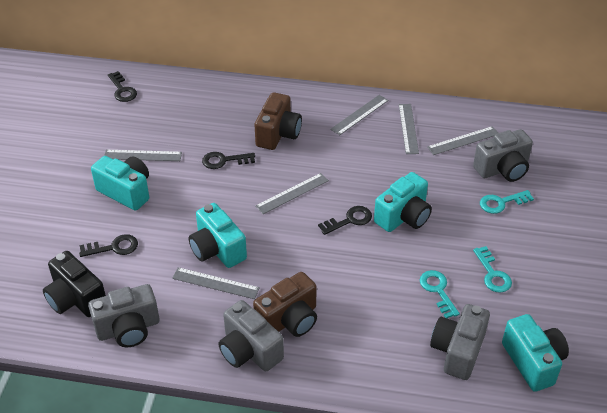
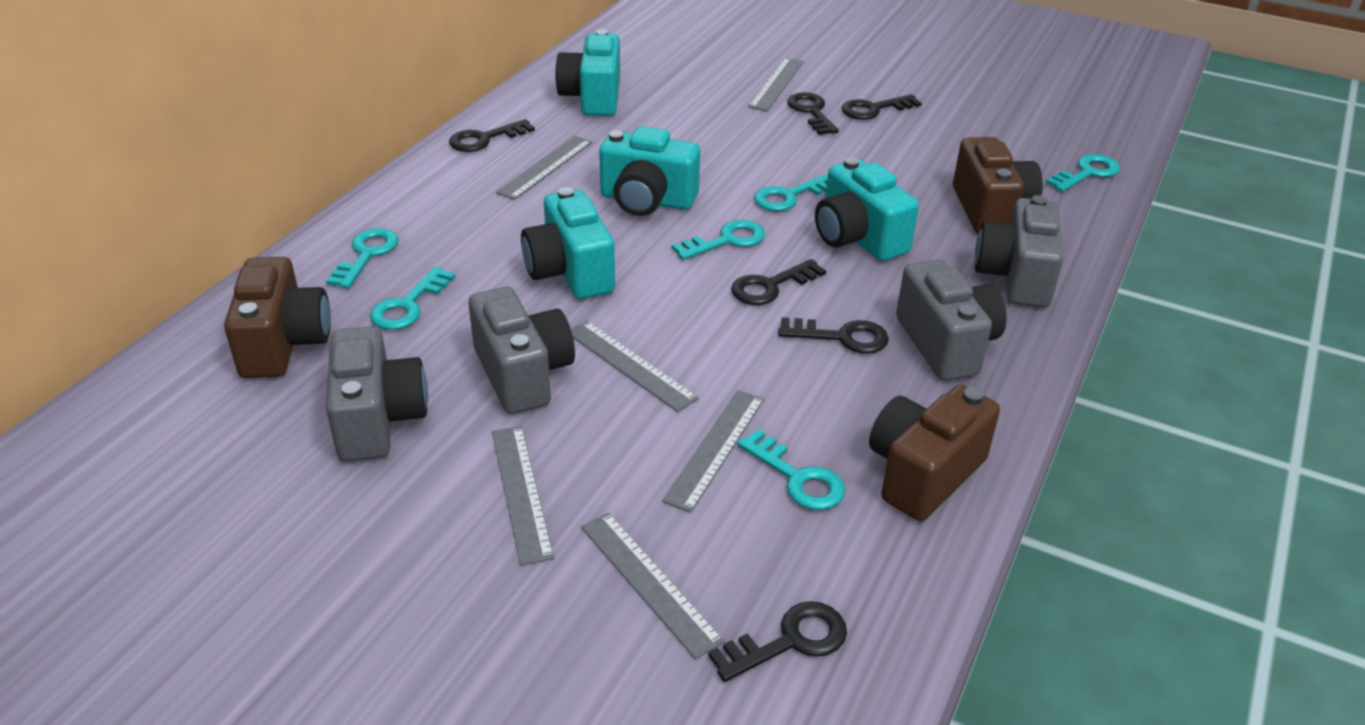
black camera: [43,251,106,317] = 1 -> none = 0
black key: [79,234,138,257] [108,71,137,102] [202,152,255,169] [318,206,372,235] = 4 -> [449,119,535,152] [708,601,847,682] [731,259,826,305] [778,317,889,354] [787,92,839,135] [842,94,922,120] = 6
brown camera: [253,272,317,337] [255,92,302,150] = 2 -> [224,257,331,378] [869,385,1000,521] [953,137,1043,234] = 3
turquoise key: [420,270,460,318] [473,246,512,293] [480,190,534,214] = 3 -> [326,228,398,288] [370,267,455,330] [672,220,765,260] [737,429,845,510] [754,174,828,211] [1046,154,1120,192] = 6

